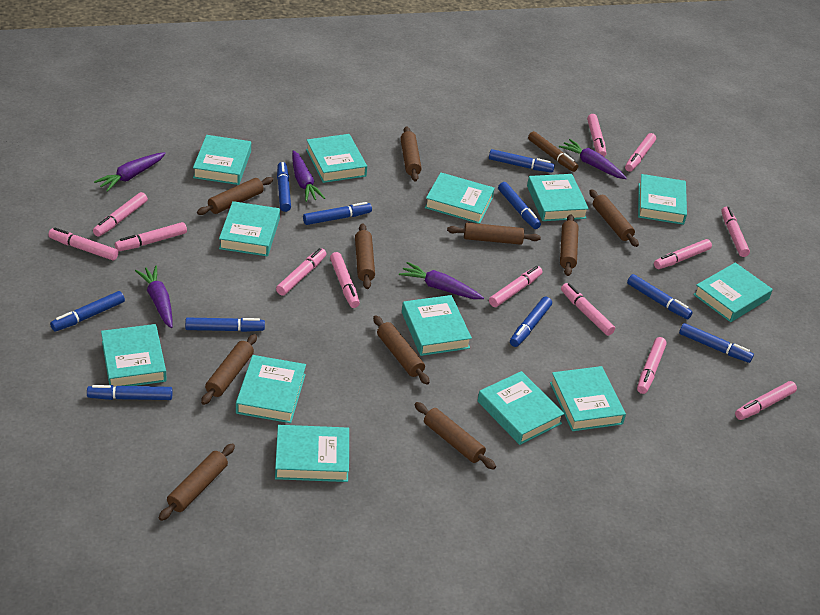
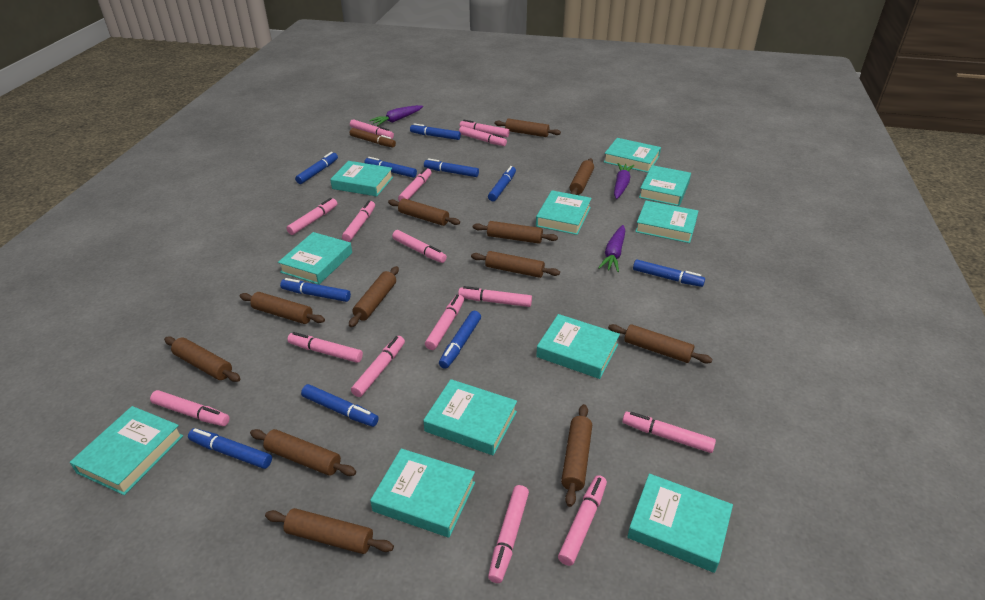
brown rolling pin: [159,443,235,521] [197,177,273,215] [201,334,257,405] [355,223,375,289] [373,315,430,385] [400,126,422,181] [414,402,496,470] [447,223,541,245] [560,214,579,276] [589,189,639,247] = 10 -> [164,337,240,382] [240,292,325,324] [250,429,356,476] [265,508,394,554] [349,266,399,327] [388,198,460,226] [471,251,560,278] [473,221,558,244] [494,119,561,137] [561,404,592,507] [570,158,594,195] [608,324,713,363] = 12
pink marker: [48,228,118,260] [93,192,148,237] [115,222,187,251] [276,248,326,296] [330,252,360,308] [489,266,542,307] [561,283,615,336] [587,114,606,157] [625,133,656,172] [637,337,667,394] [654,239,712,269] [721,207,750,257] [735,381,797,420] = 13 -> [150,390,230,426] [286,198,337,235] [287,332,363,363] [342,200,375,242] [350,119,394,139] [351,336,405,397] [392,230,447,263] [398,168,432,201] [425,294,464,350] [458,286,532,307] [459,126,507,146] [460,120,510,137] [488,485,529,583] [558,475,607,566] [622,412,716,453] = 15
purple carrot: [94,152,166,192] [135,265,173,328] [292,150,325,202] [399,262,484,299] [559,139,627,179] = 5 -> [369,105,423,126] [598,225,625,272] [614,163,634,199] = 3
turquoise book: [101,324,167,386] [193,135,251,185] [219,201,280,256] [236,355,306,423] [275,425,349,482] [306,134,367,183] [402,295,472,356] [425,172,495,224] [478,371,564,445] [527,174,589,221] [550,366,626,431] [638,174,687,225] [693,263,773,322] = 13 -> [70,406,183,495] [278,232,352,285] [330,161,393,197] [370,448,475,538] [423,379,517,455] [536,190,592,235] [536,314,620,379] [604,138,661,173] [627,473,733,573] [635,201,698,243] [639,165,691,206] = 11

